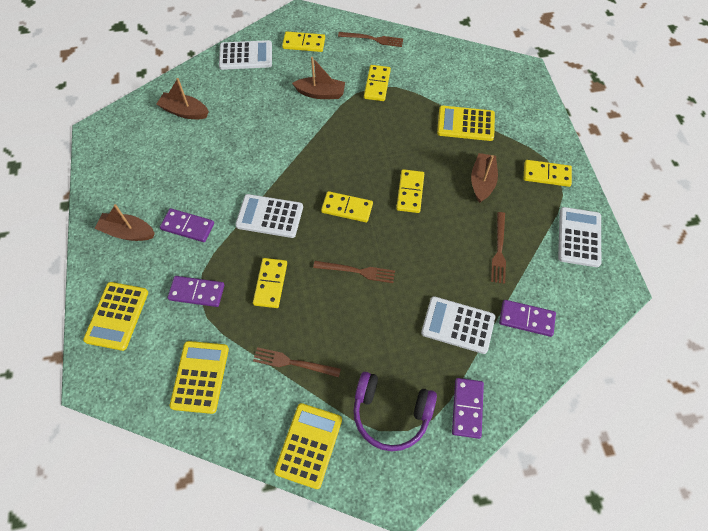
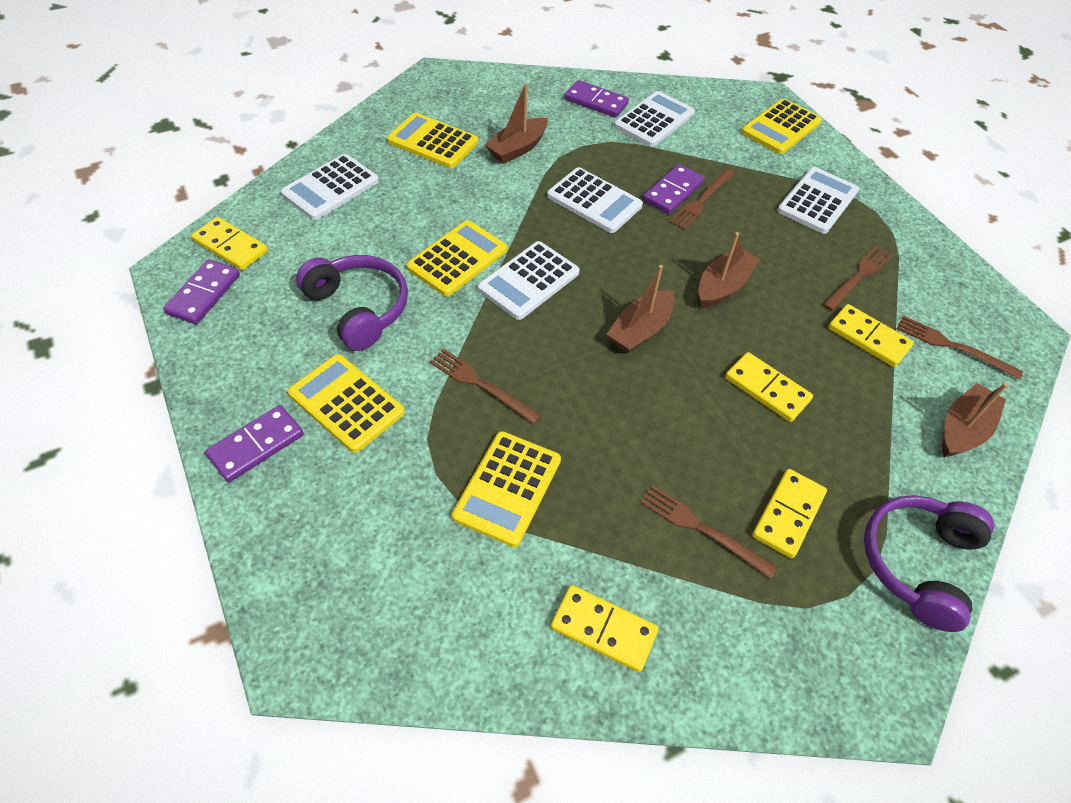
brown fork: [253,347,341,377] [313,261,395,283] [338,32,403,47] [491,212,506,284] = 4 -> [430,349,541,424] [640,485,778,579] [670,168,735,230] [823,246,893,311] [897,316,1023,380] = 5
purple headphones: [354,372,437,451] = 1 -> [296,255,408,351] [864,495,995,632] = 2
white calculator: [219,40,272,70] [235,194,303,238] [421,296,495,354] [558,207,601,267] = 4 -> [281,154,379,220] [478,241,580,320] [547,167,643,233] [614,91,695,147] [777,167,859,234] = 5
yellow calculator: [83,282,148,351] [170,341,229,414] [274,403,342,489] [437,106,495,141] = 4 -> [288,354,405,453] [387,113,478,168] [406,220,507,296] [452,431,561,547] [741,98,822,154] = 5
yellow domino: [253,258,287,308] [282,31,325,52] [321,191,373,222] [364,65,391,101] [396,169,424,213] [524,160,572,187] = 6 -> [191,217,268,270] [551,585,659,672] [725,352,813,422] [752,469,827,559] [828,304,914,367] = 5

